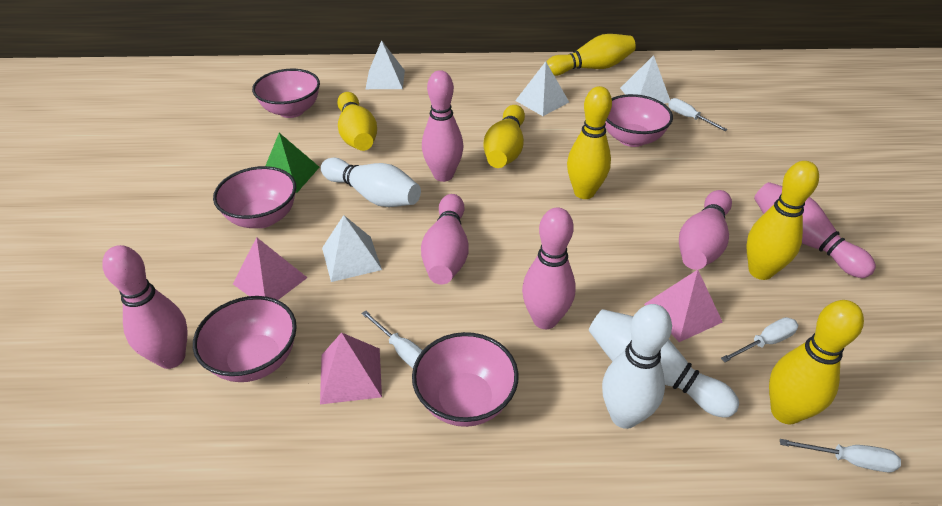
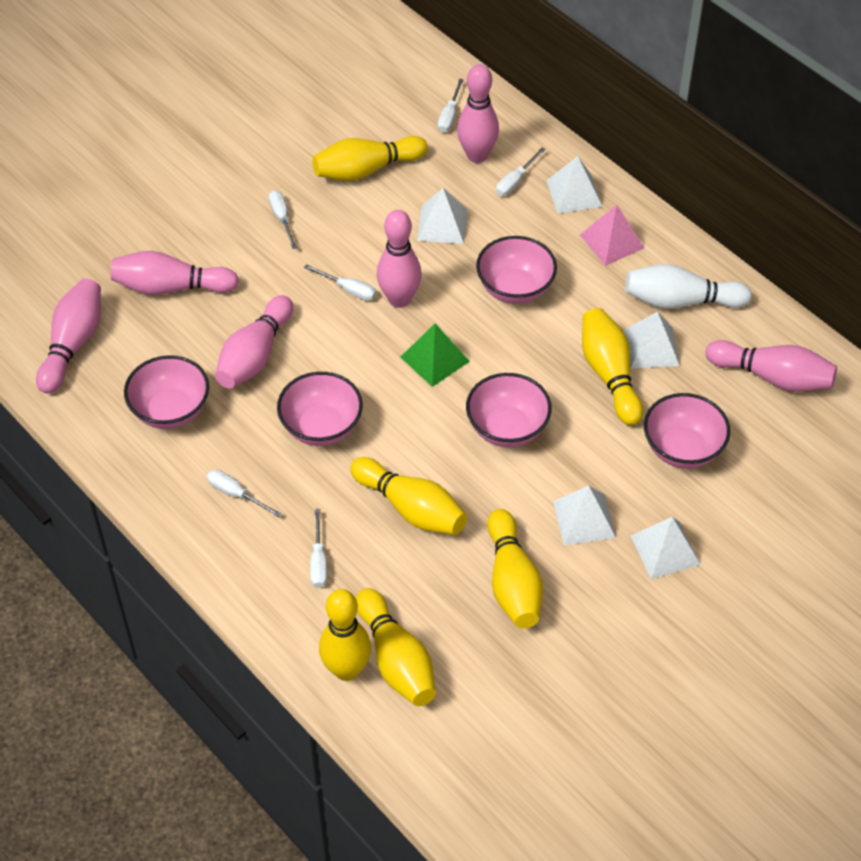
pink pyramid: [233,237,307,300] [320,332,382,404] [644,270,723,342] = 3 -> [580,204,644,266] = 1
white bowling pin: [321,158,421,207] [589,309,739,418] [602,304,672,429] = 3 -> [625,264,752,309] = 1
white pyramid: [322,215,382,282] [366,40,405,89] [515,61,569,116] [620,55,670,104] = 4 -> [417,188,468,244] [546,156,603,214] [553,486,616,545] [624,312,680,368] [631,517,701,579] = 5
white screwdriver: [361,310,423,368] [668,98,728,131] [721,317,798,362] [780,439,901,472] = 4 -> [207,470,281,517] [269,190,297,249] [304,264,376,301] [310,509,327,588] [438,78,464,132] [496,148,546,196] = 6

